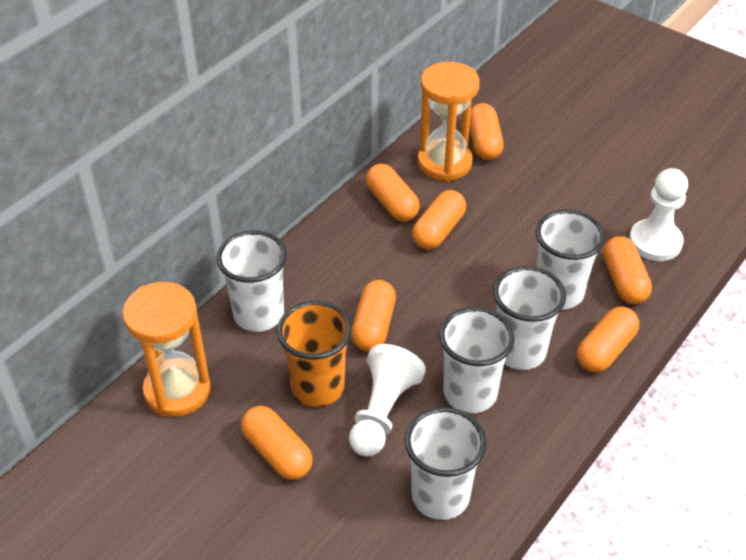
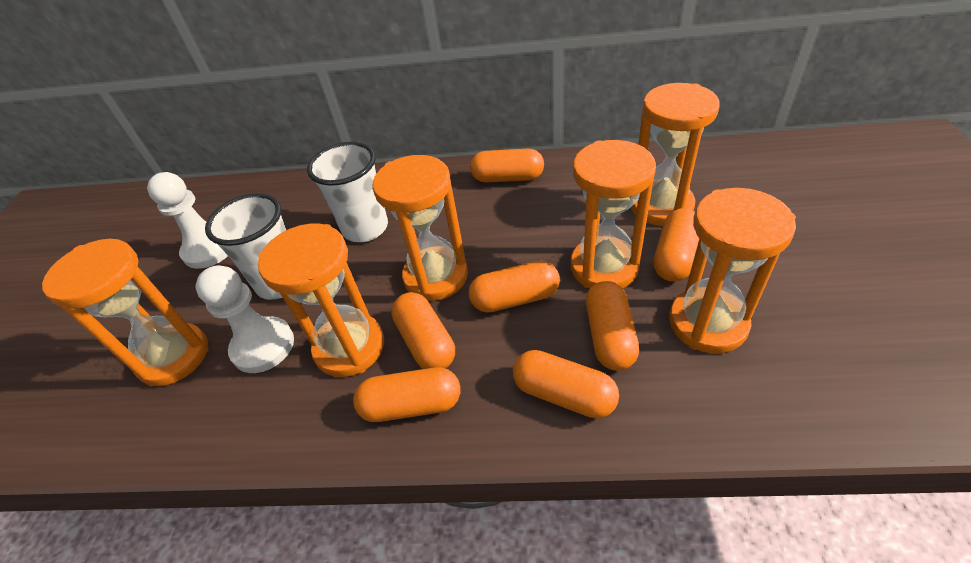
orange cup: [277,301,352,407] = 1 -> none = 0
orange hourglass: [122,282,211,417] [418,62,480,181] = 2 -> [42,239,209,386] [258,224,384,377] [372,155,468,301] [571,140,656,288] [631,83,720,226] [669,188,796,354] = 6
white cup: [216,231,287,332] [405,407,486,520] [439,307,515,413] [493,266,566,370] [536,209,605,310] = 5 -> [205,193,286,300] [307,142,388,242] = 2

